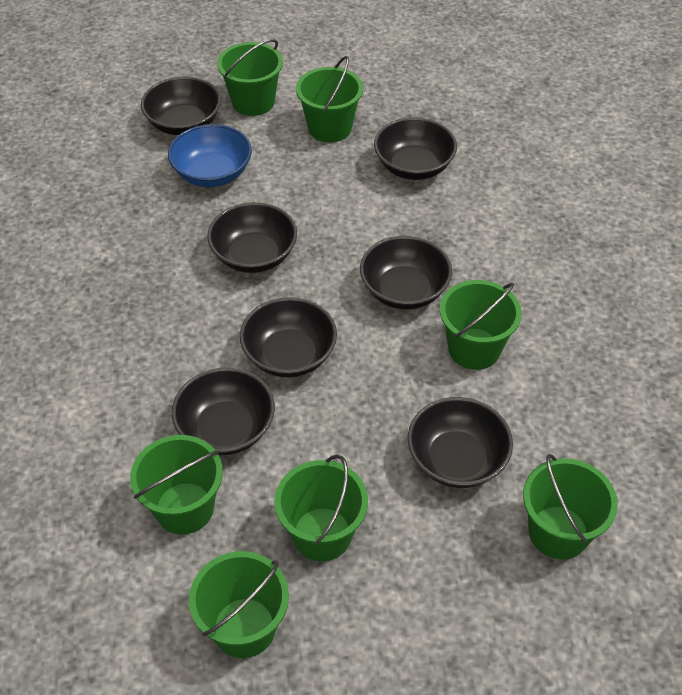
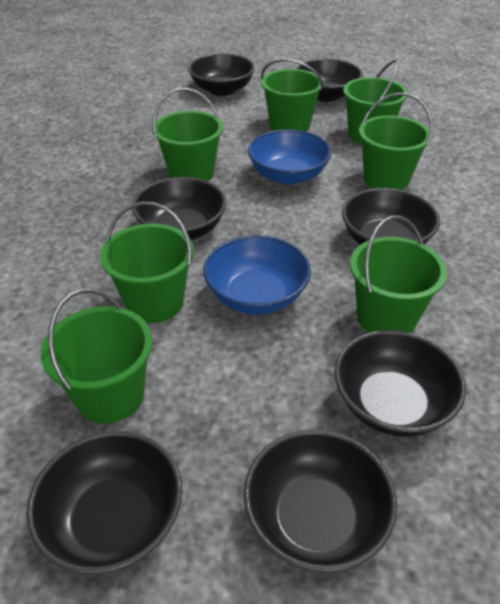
blue bowl: [168,124,252,187] = 1 -> [203,235,311,315] [248,129,331,185] = 2

